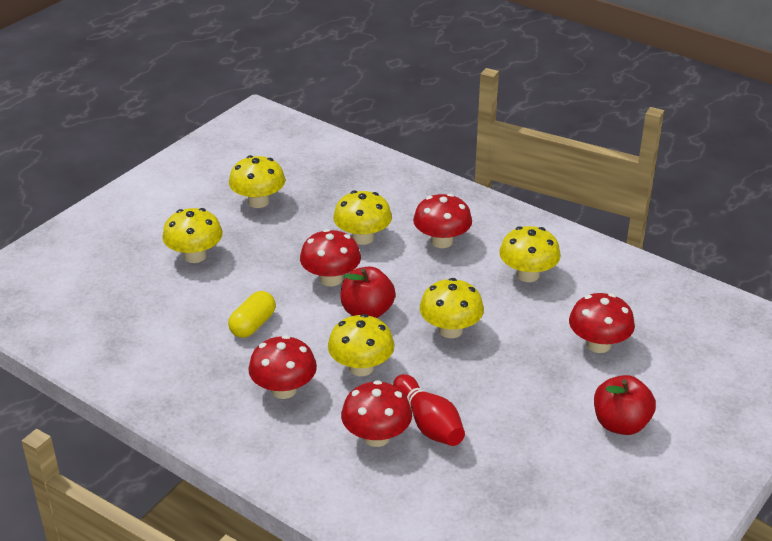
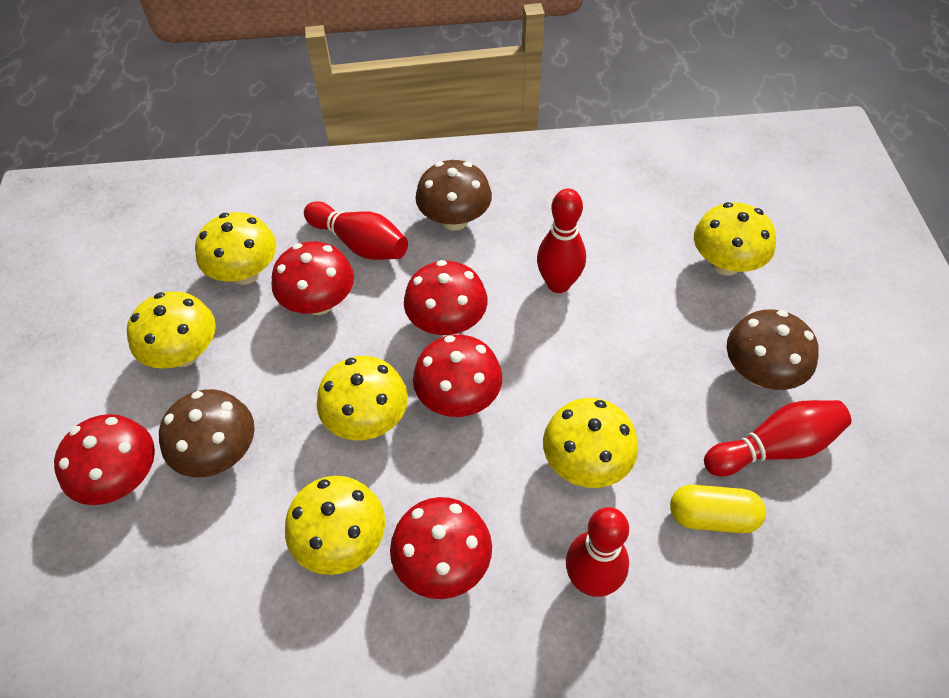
brown mushroom: none = 0 -> [159,389,255,477] [415,160,492,231] [727,310,819,390] = 3
red apple: [340,267,396,318] [594,375,656,435] = 2 -> none = 0
red bowling pin: [393,374,465,446] = 1 -> [304,201,408,260] [537,189,586,293] [566,507,629,597] [704,400,851,476] = 4

